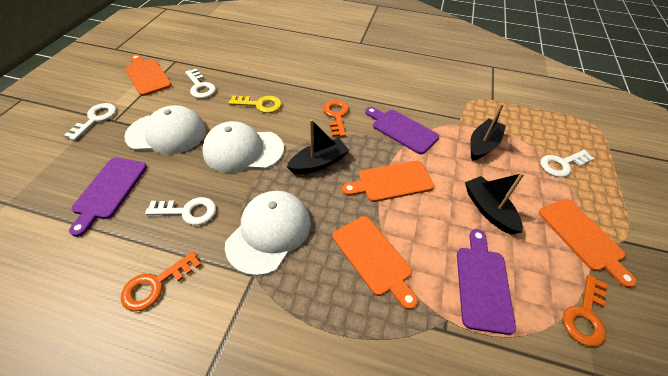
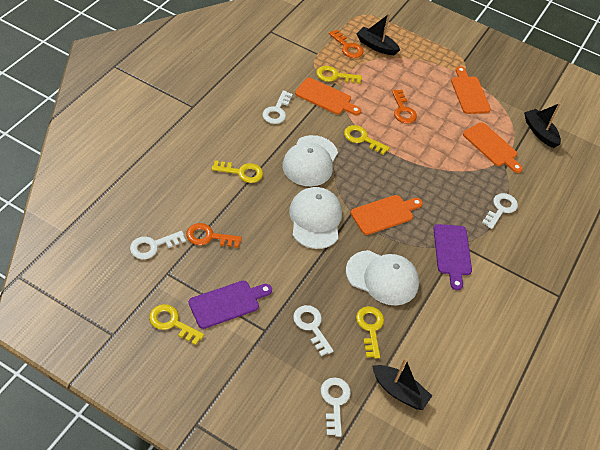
purple cutting board: [69,158,147,237] [365,107,439,154] [457,229,516,335] = 3 -> [189,281,272,329] [434,224,472,290] = 2
white key: [64,103,116,141] [145,197,216,225] [185,69,216,98] [540,150,594,177] = 4 -> [130,231,186,259] [262,90,293,124] [293,305,333,356] [321,378,351,437] [482,193,518,229] = 5
yellow key: [229,95,282,113] = 1 -> [149,304,204,345] [212,160,263,183] [316,66,362,84] [344,125,390,155] [356,306,384,358] = 5

